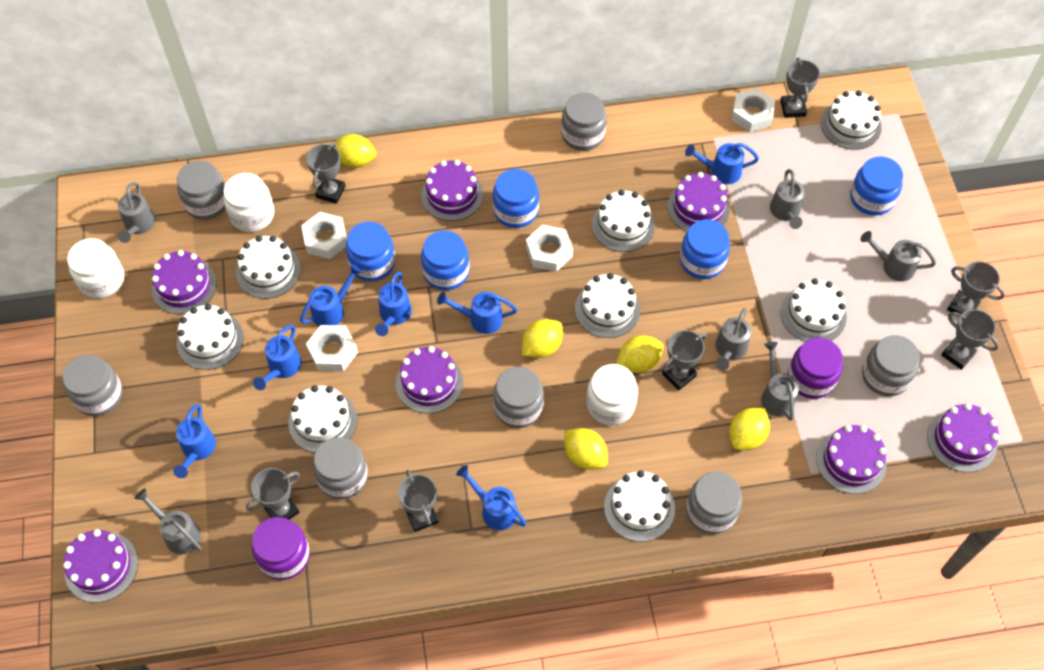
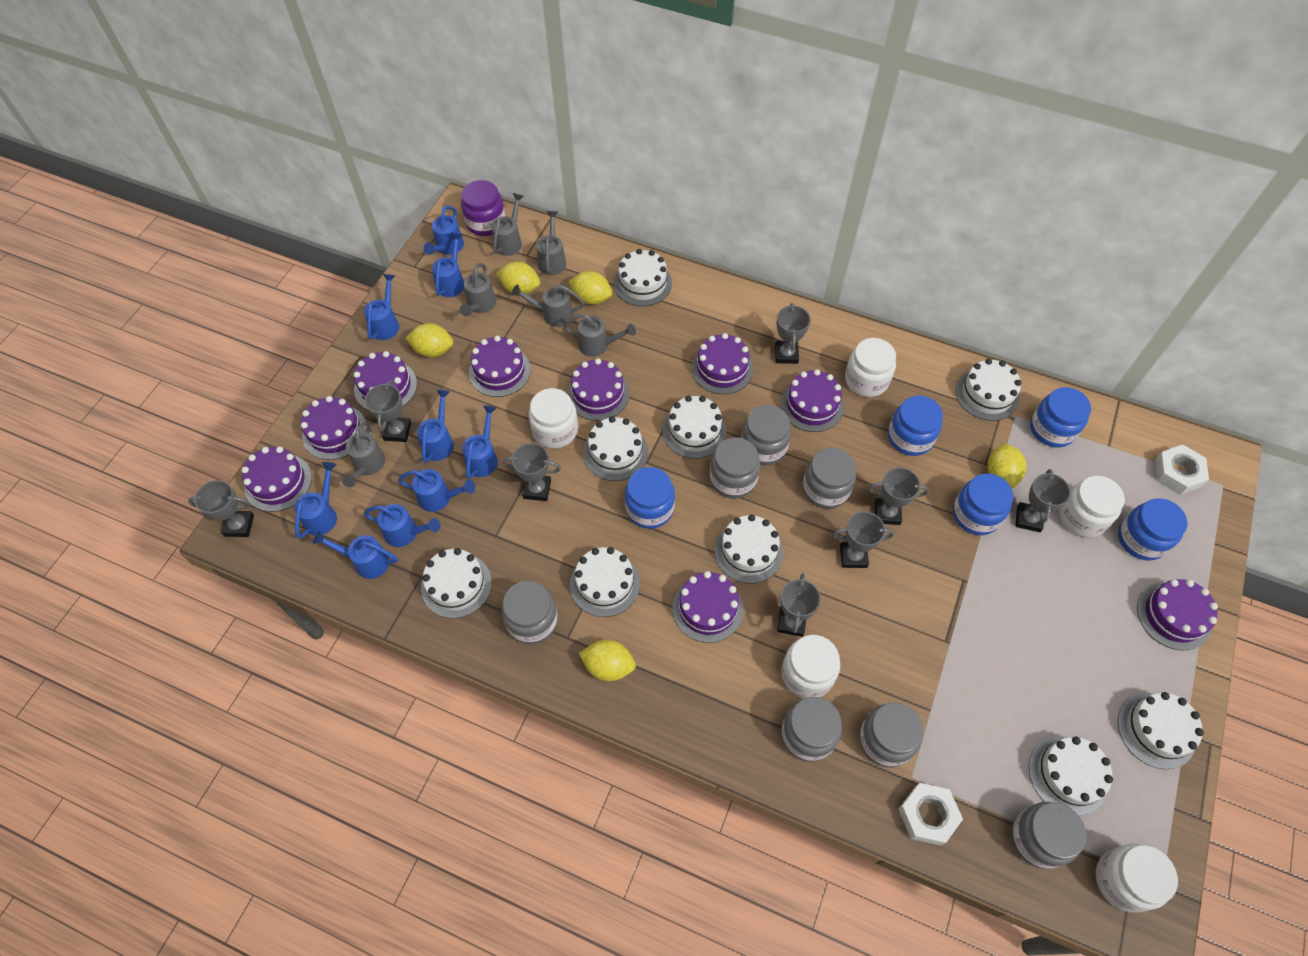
blue watering can: [173,404,216,478] [253,325,302,390] [300,264,362,326] [375,272,412,336] [437,292,517,334] [456,465,526,530] [685,143,759,184] = 7 -> [295,462,337,539] [313,531,398,579] [364,274,399,340] [364,504,441,547] [398,469,475,512] [417,390,454,463] [424,206,464,255] [432,233,464,297] [462,405,498,479] = 9
grey trophy: [246,468,300,520] [306,142,345,204] [398,470,439,532] [662,330,706,390] [781,58,820,118] [941,309,999,370] [947,261,1005,314] = 7 -> [188,480,254,537] [365,380,411,442] [503,443,561,501] [775,303,811,364] [777,573,821,637] [832,511,894,568] [868,467,929,525] [1015,469,1071,532] = 8
purple cake: [63,529,138,603] [151,250,217,315] [396,346,463,413] [421,160,483,221] [667,172,730,231] [816,425,887,494] [927,403,999,472] = 7 -> [241,447,312,512] [301,396,367,460] [354,351,417,410] [469,336,531,397] [567,358,630,421] [673,571,744,643] [692,333,753,394] [781,369,844,432] [1137,579,1218,651] = 9
purple jar: [252,517,310,580] [788,338,843,399] = 2 -> [461,180,505,236] = 1
white cake: [177,304,244,370] [236,236,301,299] [289,385,357,453] [575,273,640,338] [592,190,655,252] [604,470,675,542] [781,278,847,342] [821,90,882,150] = 8 -> [421,548,492,619] [570,547,640,617] [583,416,648,481] [614,249,672,306] [662,396,727,459] [714,514,783,584] [956,359,1021,421] [1029,736,1113,816] [1118,692,1204,769] = 9
white jar: [67,238,124,298] [223,173,275,232] [586,364,638,425] = 3 -> [529,388,578,448] [782,635,840,698] [845,338,896,397] [1059,476,1125,537] [1096,844,1178,912] = 5
white nut: [301,212,347,259] [306,325,358,372] [526,225,573,272] [732,88,775,132] = 4 -> [898,783,963,846] [1155,445,1209,495] = 2

